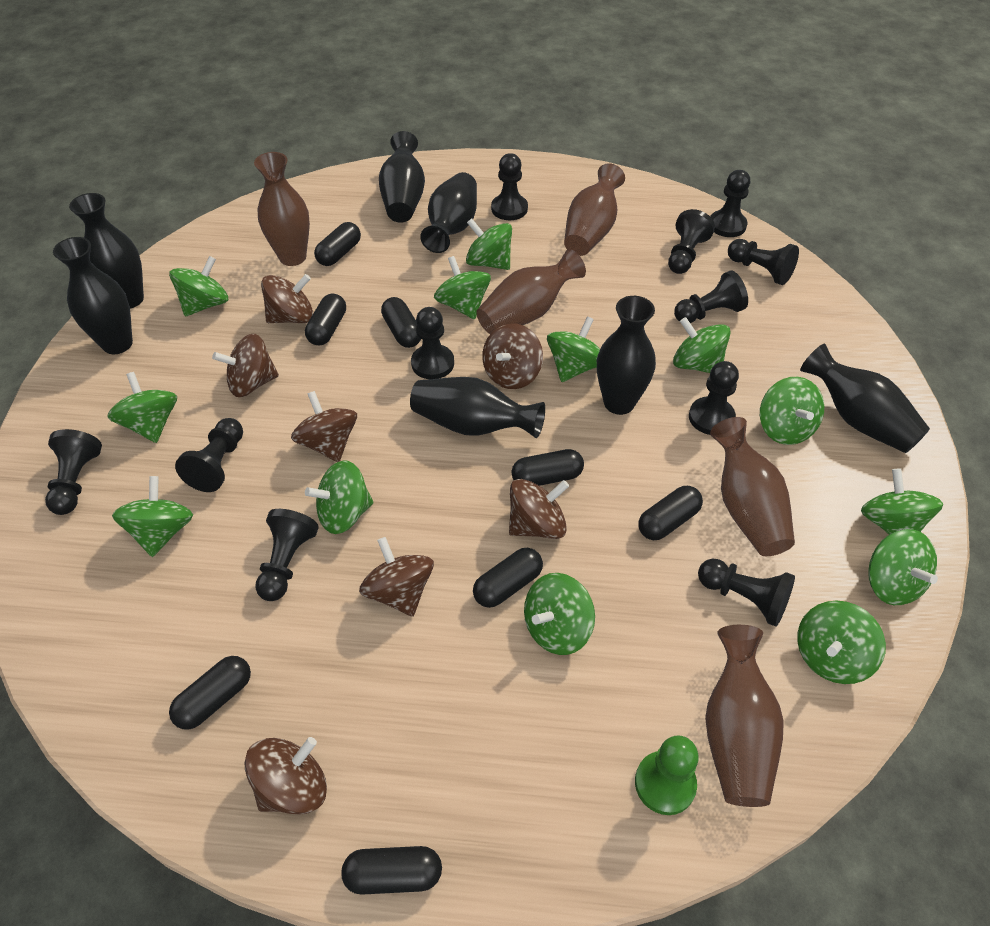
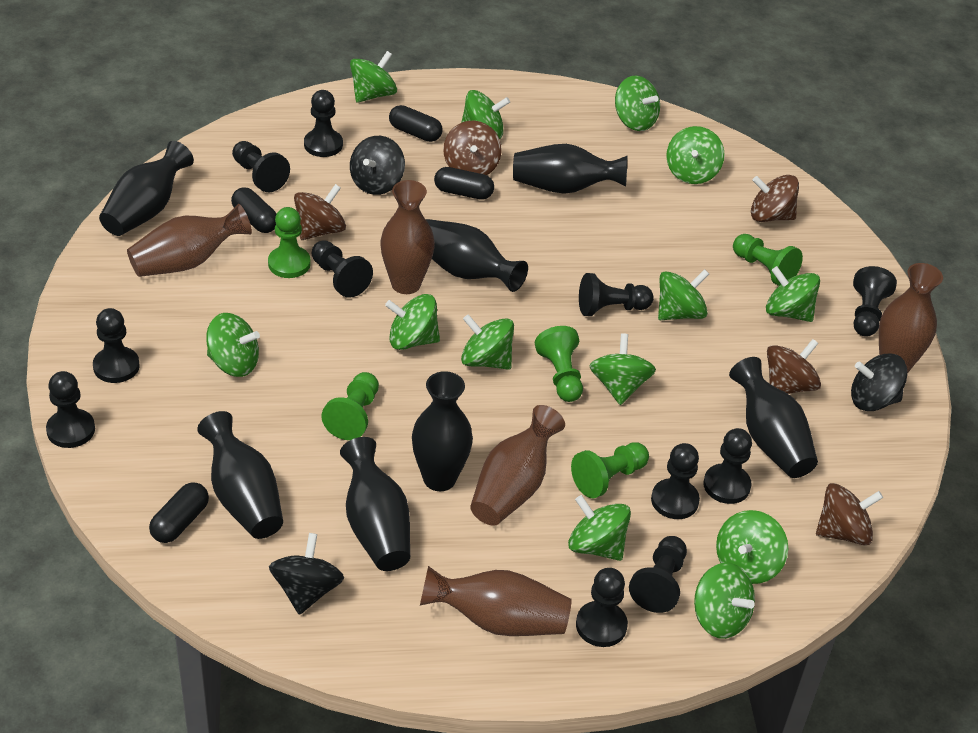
black capsule: [169,656,251,730] [305,294,346,345] [314,222,361,266] [341,846,442,895] [381,297,421,348] [473,548,543,608] [512,449,584,486] [639,486,703,540] = 8 -> [149,482,209,543] [231,187,277,233] [389,105,443,142] [434,167,494,200] = 4
black spinning top: none = 0 -> [269,533,344,615] [350,136,405,195] [851,354,908,411] = 3
brown spinning top: [212,334,279,397] [245,737,327,815] [261,274,313,323] [291,391,357,462] [359,537,434,617] [482,323,543,389] [509,479,569,539] = 7 -> [294,184,346,240] [443,121,502,175] [751,175,799,222] [767,339,821,394] [816,483,883,545] = 5
green pawn: [635,735,699,815] = 1 -> [268,207,311,278] [321,372,379,440] [535,326,583,402] [571,442,649,498] [733,234,803,286] = 5

